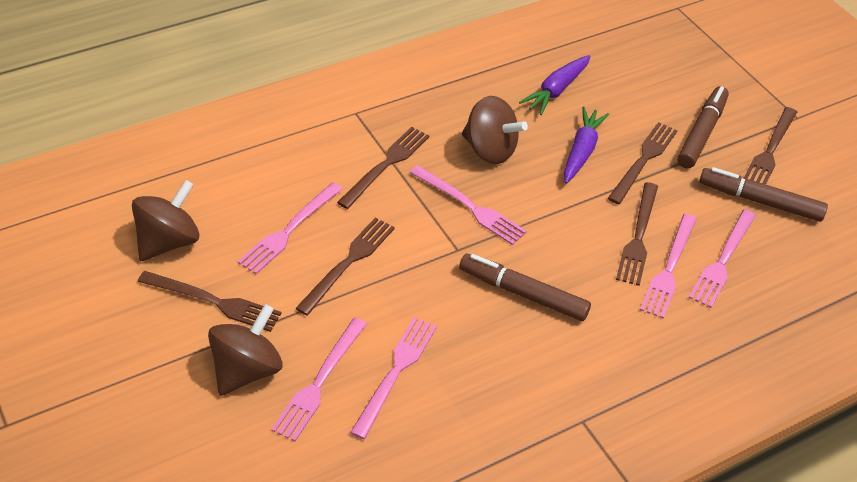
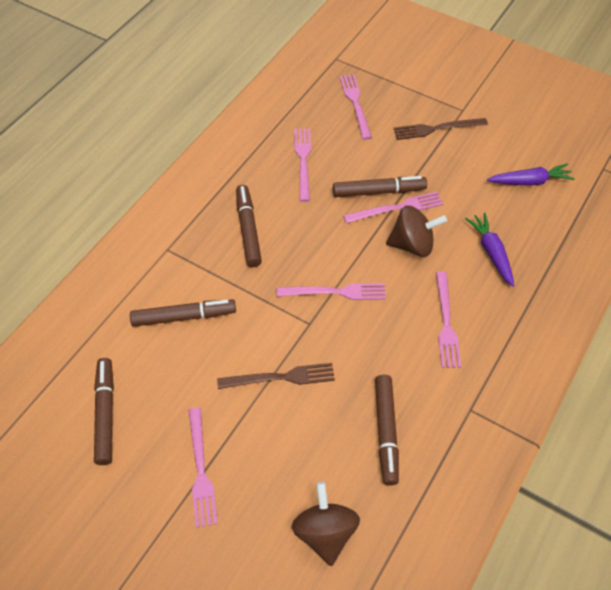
brown fork: [138,271,281,332] [295,217,395,316] [337,127,429,209] [608,122,678,204] [616,182,658,286] [743,107,797,184] = 6 -> [217,363,335,389] [393,118,488,140] = 2
brown marker: [459,253,591,321] [677,86,729,168] [699,167,828,222] = 3 -> [94,358,114,465] [130,299,236,327] [236,185,262,267] [333,176,427,197] [375,375,399,486] = 5
brown spinning top: [132,180,199,261] [208,304,283,396] [462,96,528,164] = 3 -> [292,482,360,566] [386,205,447,257] = 2

